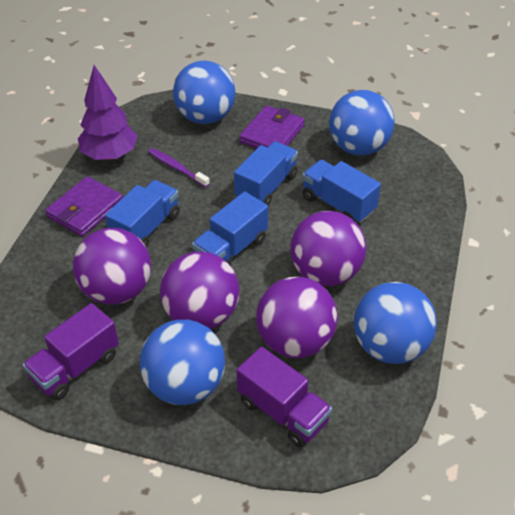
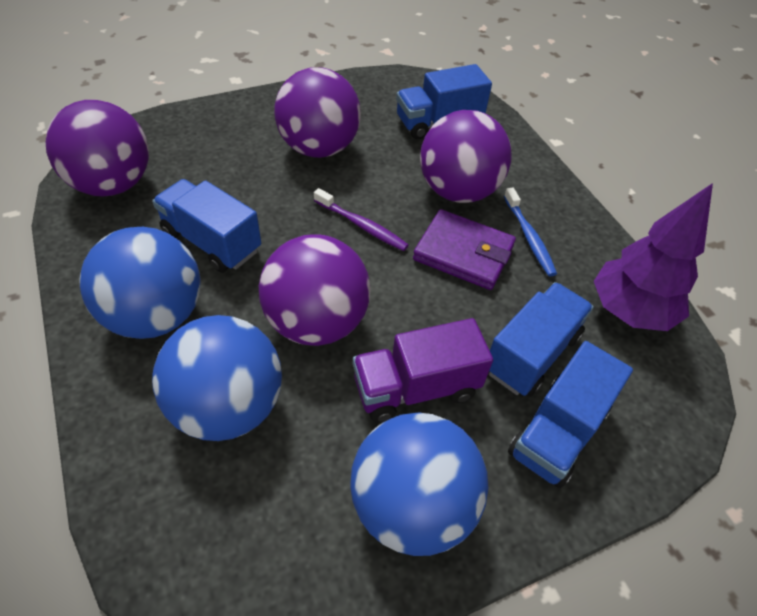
blue ball: [140,319,225,405] [173,61,236,124] [329,90,395,156] [354,282,437,364] = 4 -> [80,227,201,339] [152,315,282,441] [350,412,488,556] = 3
blue toothbrush: none = 0 -> [504,187,557,277] = 1
purple truck: [23,303,119,400] [237,347,332,447] = 2 -> [353,318,493,423] = 1
purple wallet: [45,176,123,237] [240,105,305,148] = 2 -> [413,209,516,290] = 1

